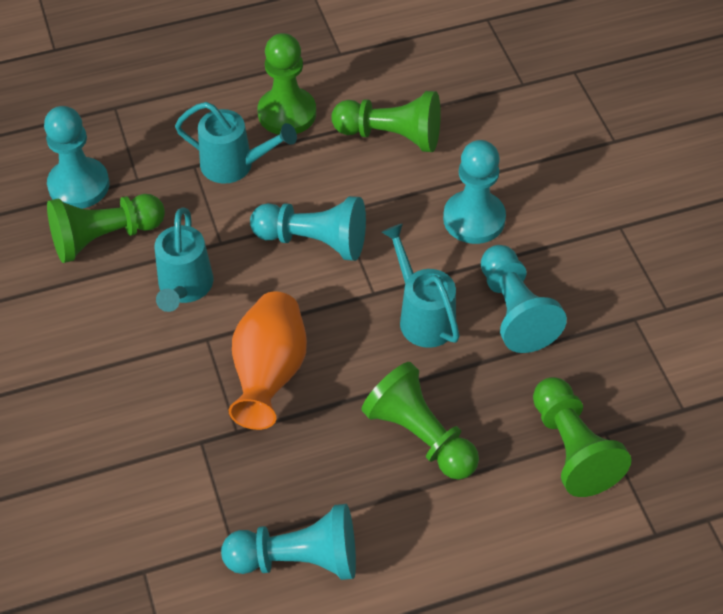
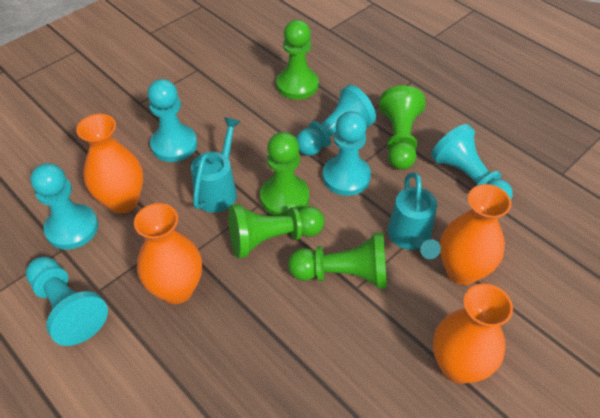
orange vase: [229,291,307,430] = 1 -> [76,114,143,214] [134,203,202,304] [433,284,513,384] [440,184,512,285] = 4
turquoise pawn: [44,106,110,209] [221,504,356,580] [250,196,366,261] [443,140,506,244] [481,245,567,353] = 5 -> [26,257,108,346] [30,163,98,250] [147,79,197,162] [296,85,376,156] [323,111,371,196] [431,124,513,199] = 6
turquoise watering can: [155,207,213,312] [175,102,297,183] [382,224,460,348] = 3 -> [191,117,241,213] [388,172,441,259] = 2

